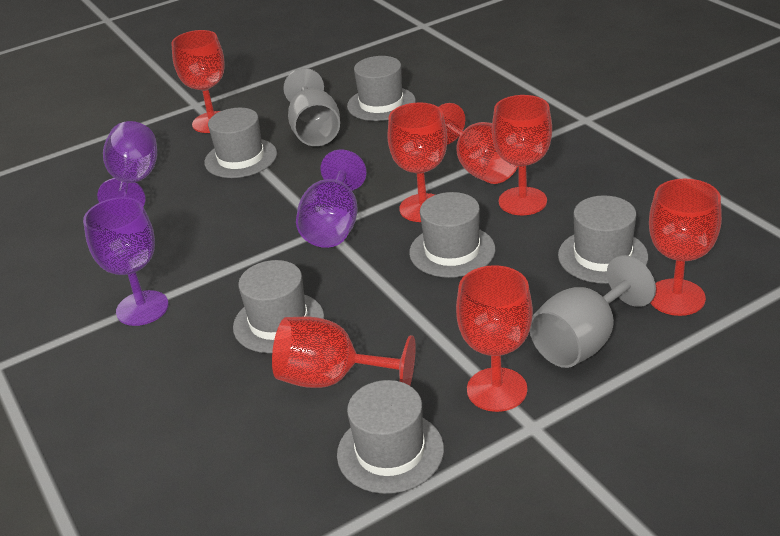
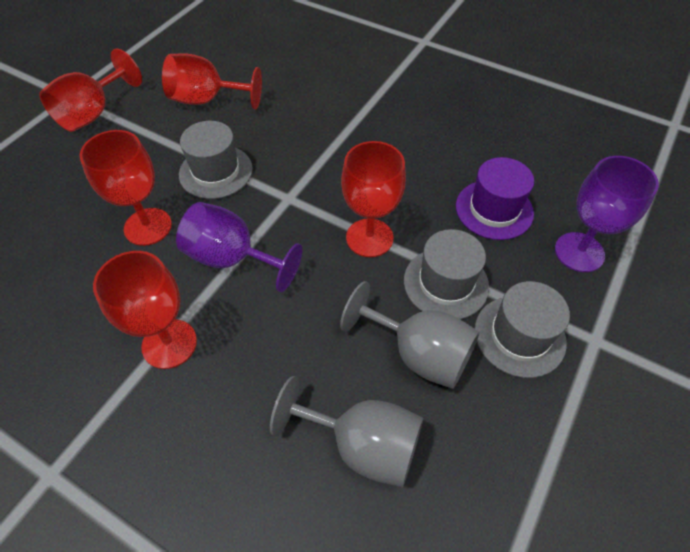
grey hat: [204,108,277,178] [233,260,324,353] [337,380,444,494] [347,56,416,121] [409,192,495,278] [558,195,648,284] = 6 -> [179,121,253,199] [404,229,489,319] [475,281,570,378] = 3
purple goblet: [83,197,169,326] [97,121,157,207] [296,150,367,248] = 3 -> [176,202,302,292] [555,156,659,272] = 2
purple hat: none = 0 -> [456,157,534,240] = 1
red goblet: [171,30,224,133] [272,317,416,388] [387,102,447,222] [439,103,518,184] [456,265,533,412] [492,95,552,215] [649,179,722,316] = 7 -> [39,49,142,132] [79,130,172,246] [93,251,197,369] [162,53,262,109] [341,141,406,257] = 5

